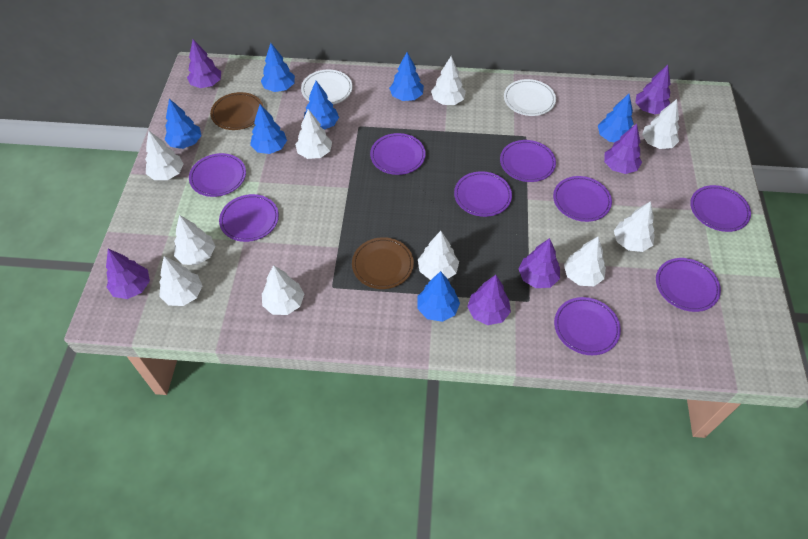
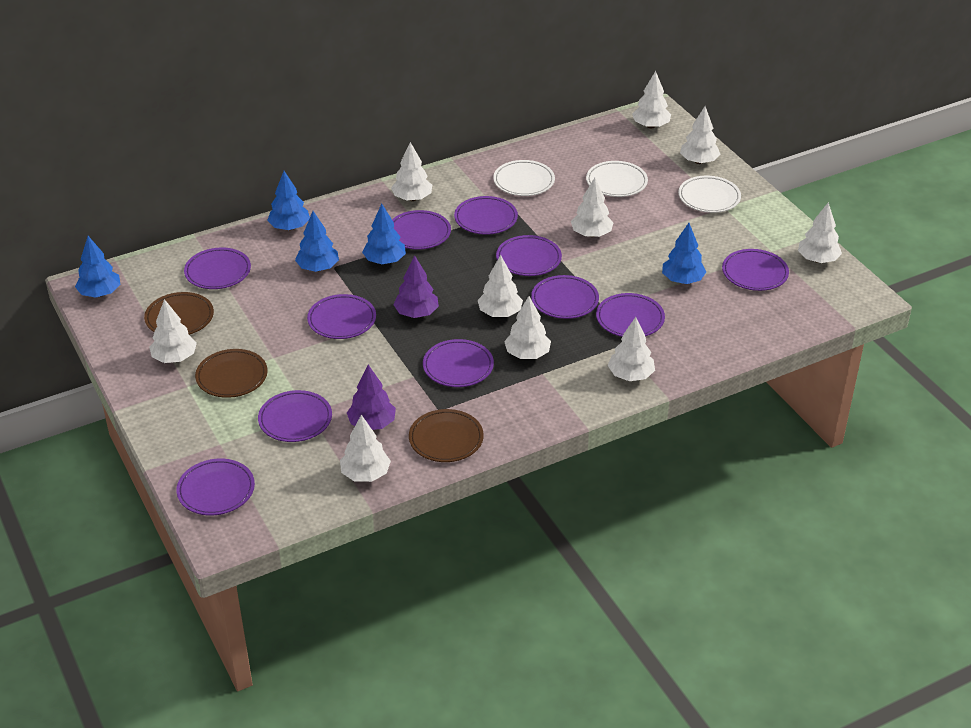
blue tree: [164,99,202,149] [250,104,287,154] [261,43,295,92] [304,81,339,130] [389,52,424,101] [417,271,460,322] [598,94,634,142] = 7 -> [75,236,120,298] [267,171,310,230] [295,211,339,272] [362,204,406,264] [662,223,706,284] = 5
brown plate: [210,92,263,130] [352,237,414,289] = 2 -> [144,292,214,335] [195,349,268,398] [409,409,484,462] = 3
purple plate: [189,153,246,197] [219,194,279,242] [370,133,426,175] [454,171,512,217] [500,140,556,182] [553,176,612,222] [554,297,621,355] [656,258,721,312] [690,185,751,232] = 9 -> [176,459,255,515] [184,247,251,289] [258,390,332,442] [307,294,376,339] [392,210,451,250] [423,339,494,387] [454,196,518,235] [496,235,562,276] [531,275,599,319] [596,293,665,337] [722,249,789,291] = 11
purple tree: [106,249,150,299] [187,39,221,88] [467,275,511,325] [519,238,560,288] [604,123,642,174] [635,65,671,114] = 6 -> [347,365,396,430] [393,255,439,318] = 2
white plate: [301,70,353,105] [504,79,556,116] = 2 -> [493,160,555,196] [586,161,648,197] [678,176,741,213] = 3

